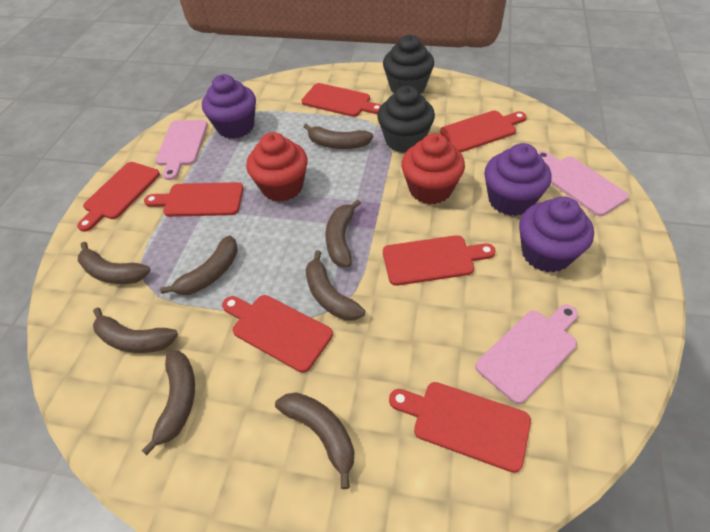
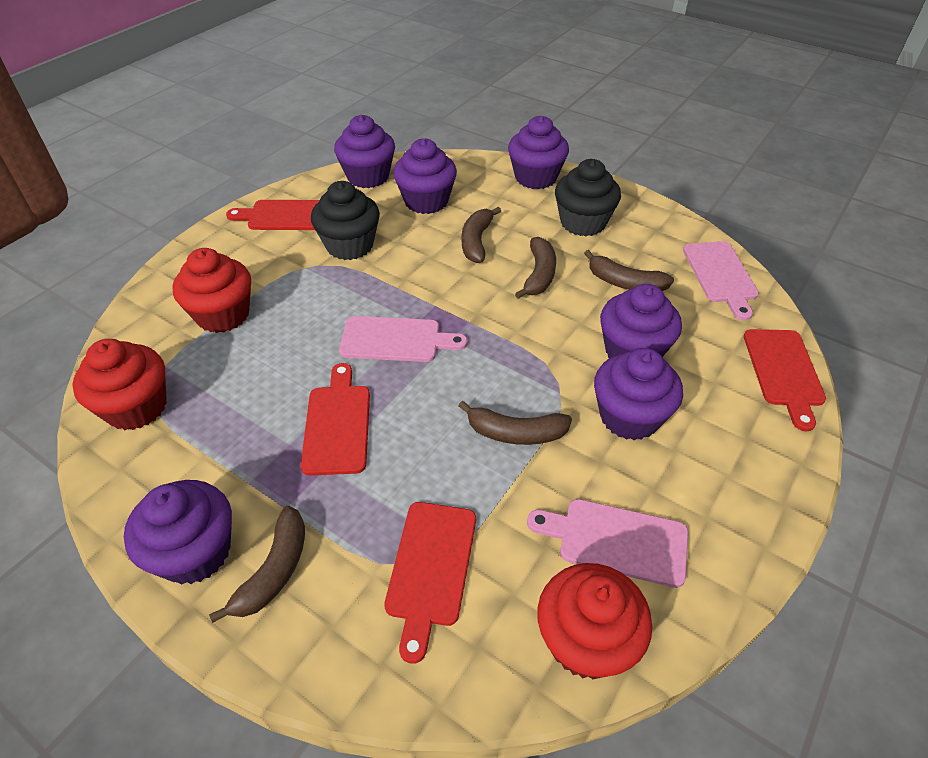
brown banana: [78,242,151,284] [93,308,178,353] [141,350,195,455] [160,235,238,295] [275,393,354,489] [304,123,373,149] [305,250,365,321] [326,199,361,267] = 8 -> [209,506,305,623] [459,401,572,445] [462,207,501,263] [515,237,556,299] [584,250,674,291] = 5
purple cupcake: [202,74,256,139] [484,143,551,216] [519,196,594,272] = 3 -> [124,480,232,584] [334,115,395,188] [393,138,457,214] [508,116,569,189] [594,348,683,440] [600,284,682,358] = 6
red cupcake: [246,132,308,202] [401,133,465,205] = 2 -> [72,339,167,430] [172,248,251,333] [537,563,652,679] = 3
red cutting board: [77,162,160,232] [144,182,244,217] [222,295,333,373] [302,83,381,117] [383,235,496,286] [389,382,531,473] [440,111,527,152] = 7 -> [226,200,320,230] [301,363,370,476] [384,502,476,663] [744,329,826,431] = 4

